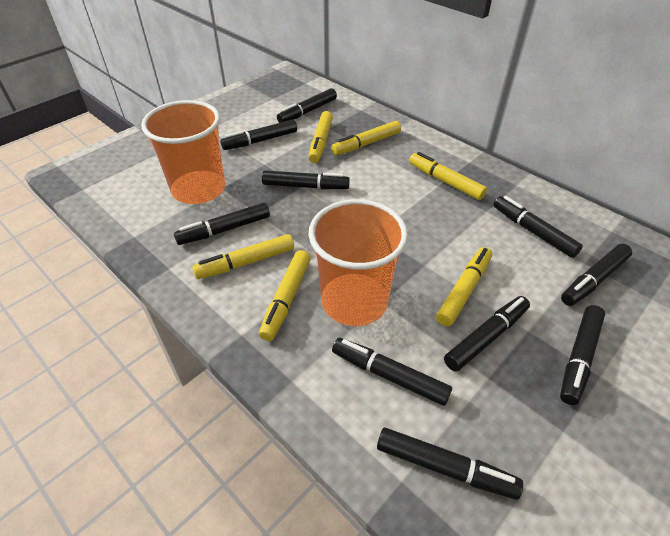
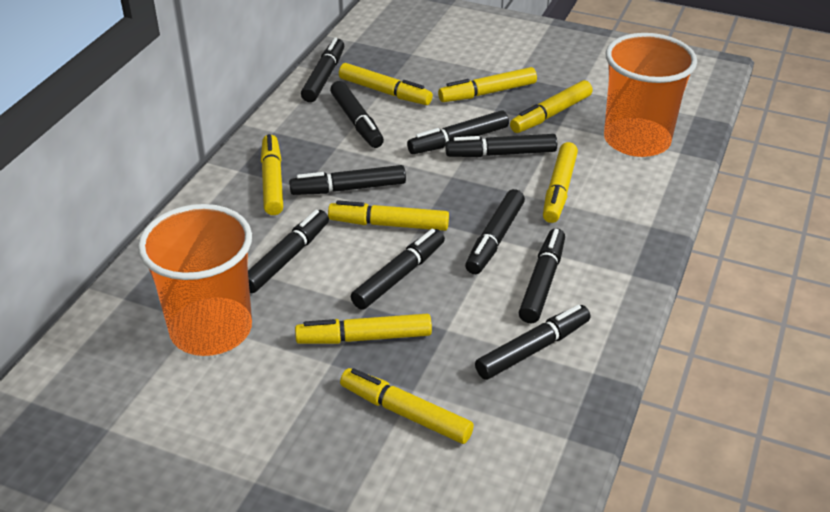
yellow marker: [192,234,294,279] [259,250,311,341] [308,111,333,163] [331,121,401,155] [409,152,487,200] [436,247,492,327] = 6 -> [261,134,283,215] [295,314,432,344] [328,200,449,231] [339,63,433,105] [340,368,474,444] [438,67,537,102] [510,80,593,133] [543,142,578,223] = 8

